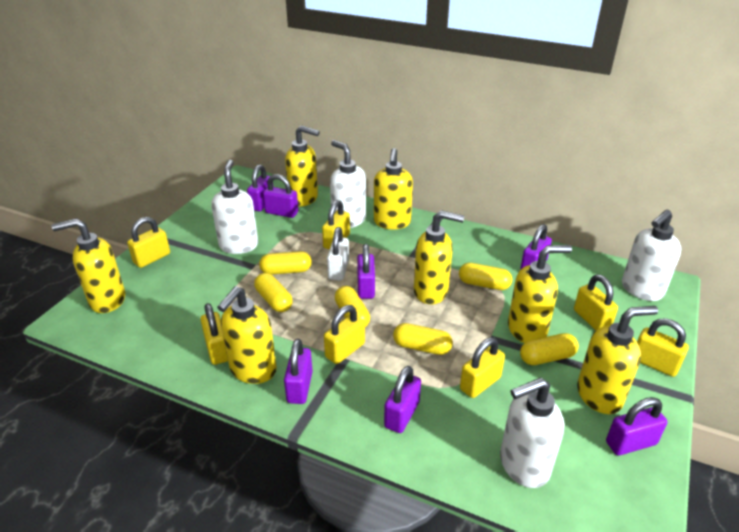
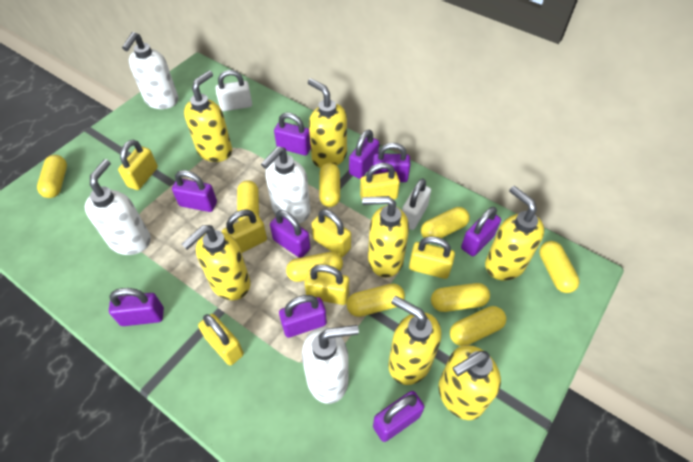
purple padlock: [247,164,270,212] [263,174,298,218] [284,339,313,404] [357,244,375,299] [384,366,421,433] [520,224,552,270] [606,397,667,455] = 7 -> [109,288,164,326] [172,170,217,212] [270,210,310,258] [274,112,311,155] [279,295,327,338] [349,129,379,179] [373,143,410,182] [373,391,425,442] [461,207,501,256] = 9
white padlock: [327,227,349,281] = 1 -> [216,70,252,111] [402,178,431,230] = 2
yellow capsule: [254,273,293,312] [259,251,312,275] [335,286,370,327] [393,323,453,355] [459,263,512,290] [520,333,579,365] = 6 -> [37,155,67,198] [237,180,259,221] [286,252,343,282] [319,163,340,207] [347,284,405,317] [421,207,470,238] [431,283,490,312] [450,306,506,346] [539,241,580,293] = 9

